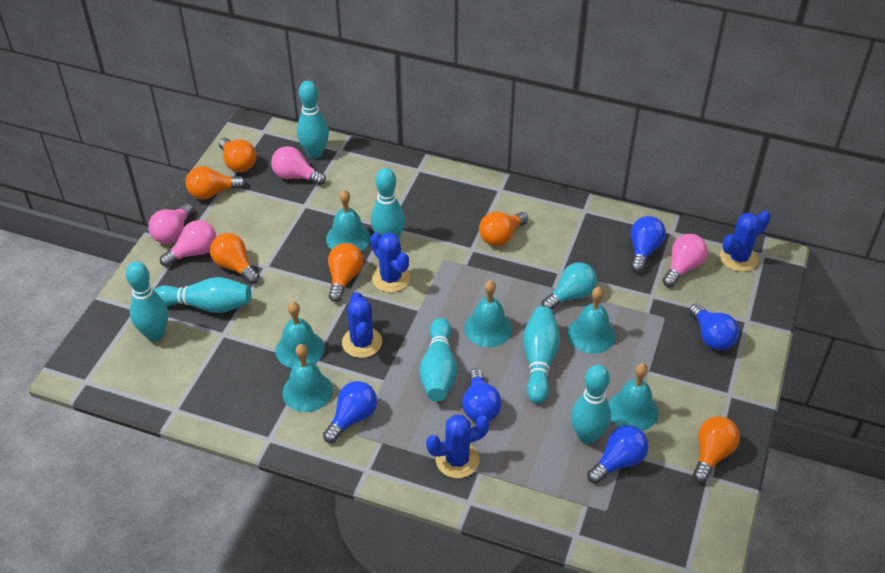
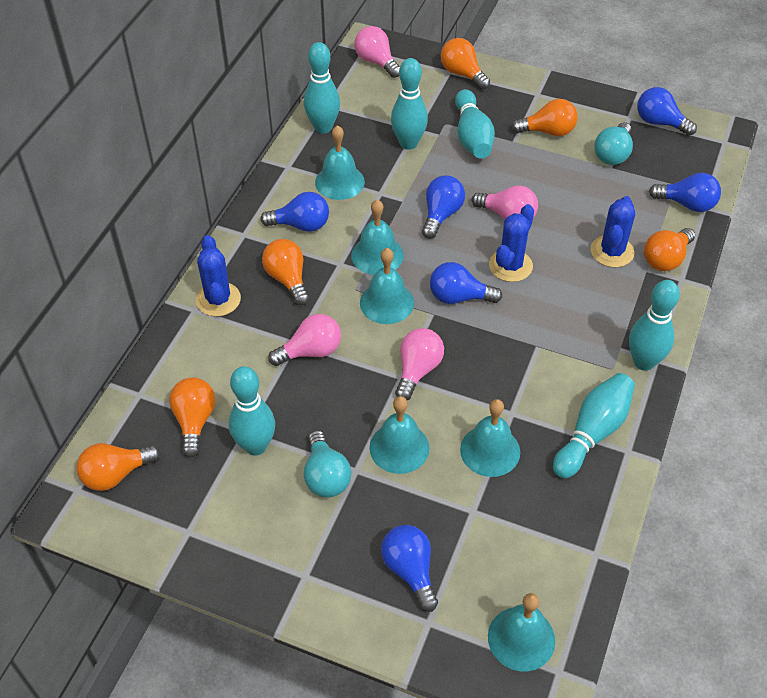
blue cactus: [342,292,382,358] [370,232,410,292] [426,415,490,478] [720,210,770,272] = 4 -> [196,235,241,317] [489,204,534,282] [591,196,635,267] = 3
blue light bulb: [323,381,377,443] [462,369,502,422] [587,425,649,484] [631,216,666,272] [689,304,739,350] = 5 -> [260,192,329,232] [381,525,438,612] [422,175,465,239] [430,262,502,304] [637,87,697,136] [649,173,721,212] = 6
turquoise bowling pin: [126,261,168,341] [154,277,251,313] [297,81,329,158] [371,168,405,238] [419,318,457,401] [523,306,560,404] [571,365,611,444] = 7 -> [229,366,275,456] [304,42,340,134] [391,58,428,150] [455,89,495,158] [553,373,635,478] [629,280,680,371] = 6
turquoise light bulb: [542,262,597,310] = 1 -> [304,430,351,498] [594,122,633,165] = 2

